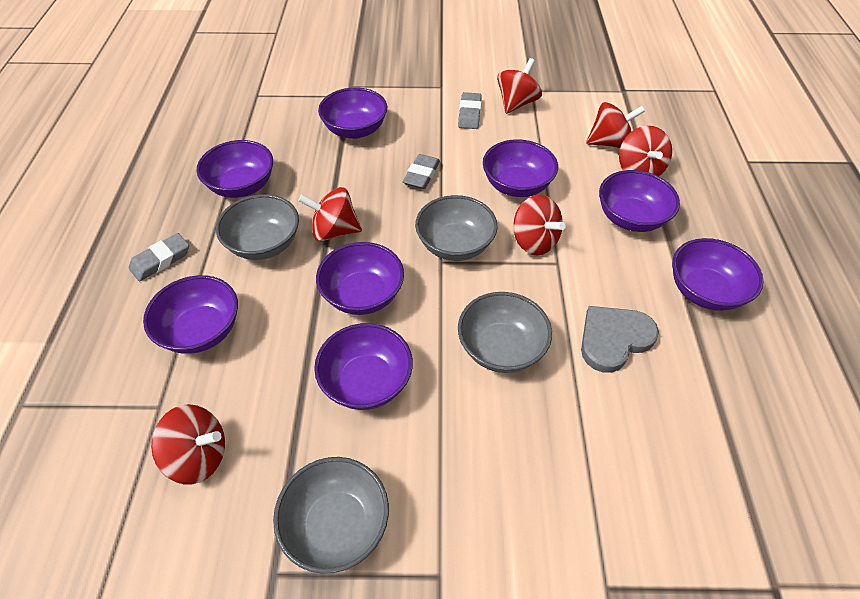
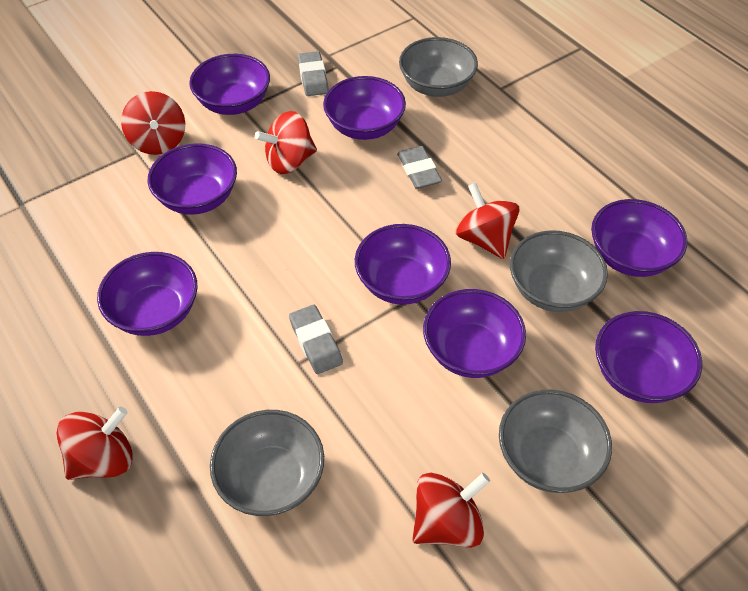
grey heart: [581,306,659,373] = 1 -> none = 0
red spinning top: [151,404,225,484] [298,187,362,241] [497,58,542,114] [513,194,566,255] [586,102,645,148] [619,126,672,176] = 6 -> [56,406,133,480] [121,91,185,155] [255,111,317,174] [412,473,490,548] [455,182,519,259] = 5

